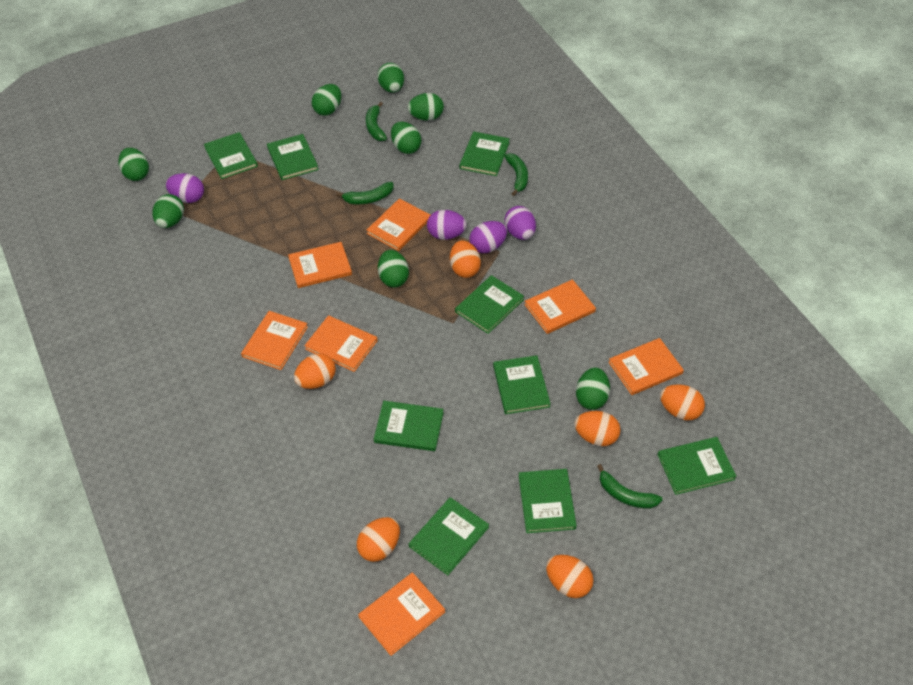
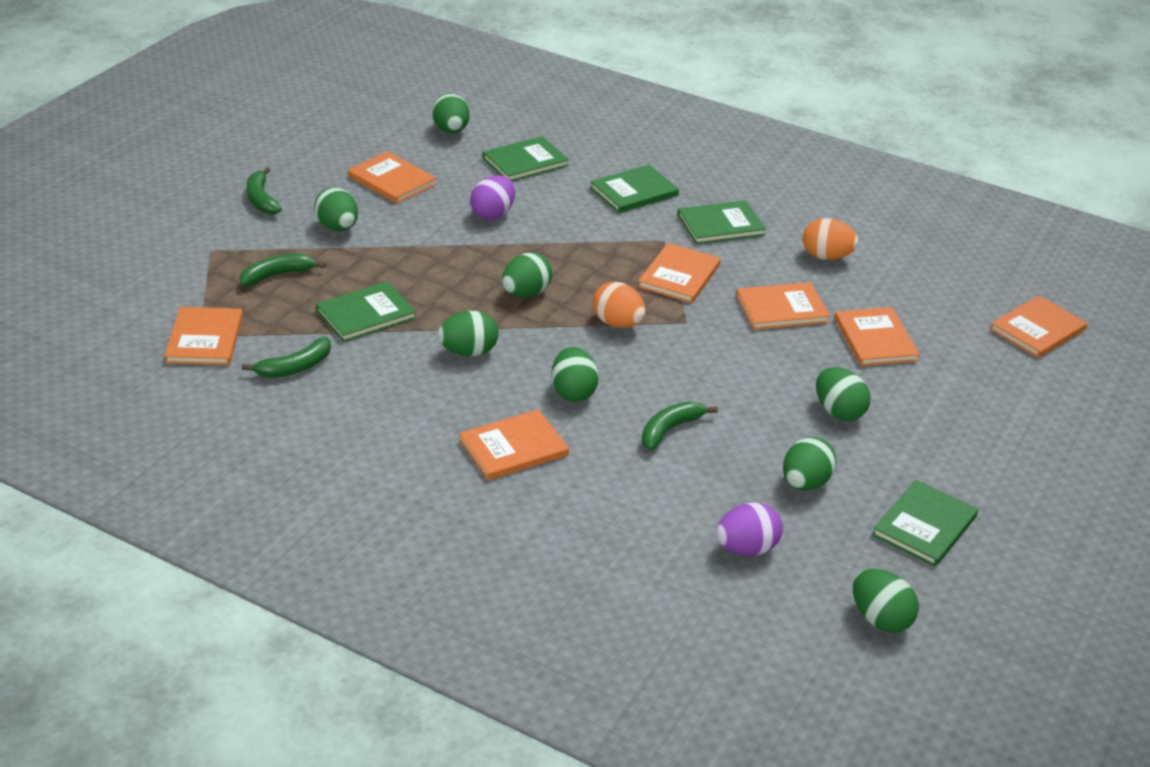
green book: [204,132,258,179] [267,134,319,180] [374,401,444,451] [409,497,489,575] [455,275,524,334] [459,132,510,176] [493,355,551,414] [519,469,577,533] [657,437,737,495] = 9 -> [316,281,416,342] [482,136,569,181] [590,165,679,213] [677,200,766,244] [872,480,978,567] = 5
orange egg: [294,353,336,389] [357,517,400,562] [450,240,481,278] [546,555,594,598] [575,411,621,446] [660,384,705,421] = 6 -> [593,282,646,328] [803,218,858,260] = 2
purple egg: [166,173,204,203] [427,210,467,240] [469,221,507,253] [504,206,536,240] = 4 -> [470,176,515,220] [716,503,783,556] = 2

